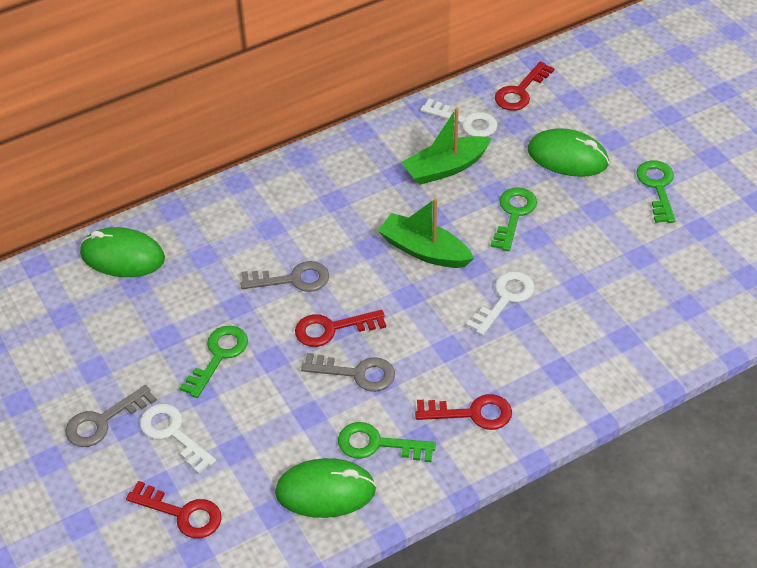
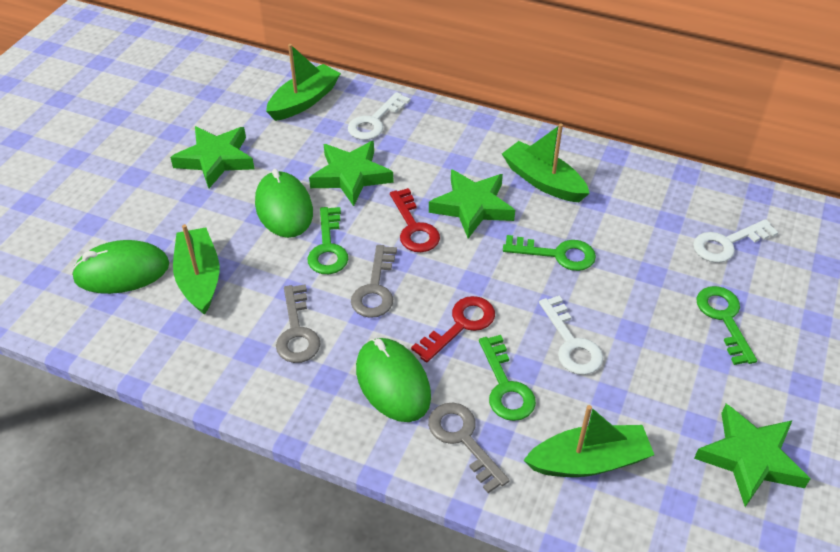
green boat: [378,198,474,268] [402,107,492,185] = 2 -> [173,224,219,315] [266,44,341,121] [502,123,590,202] [524,405,654,477] = 4
green star: none = 0 -> [170,126,255,188] [309,141,394,206] [429,169,515,239] [694,404,810,507] = 4
red key: [126,481,222,539] [295,310,386,347] [415,394,512,430] [495,61,555,111] = 4 -> [390,188,440,252] [411,296,495,363] = 2

